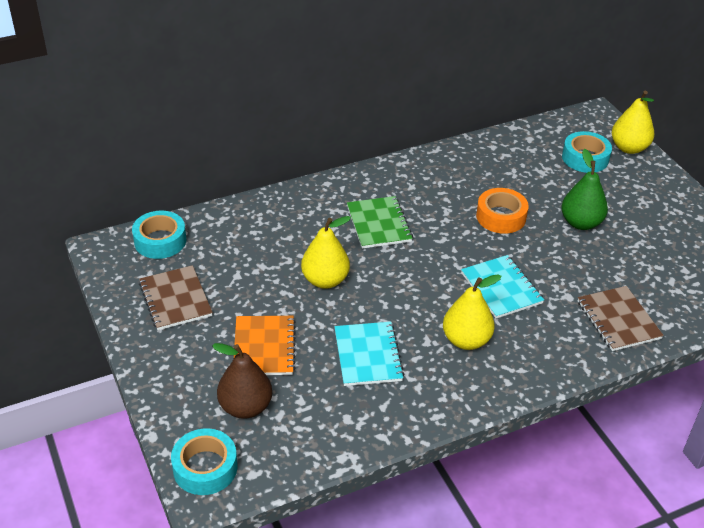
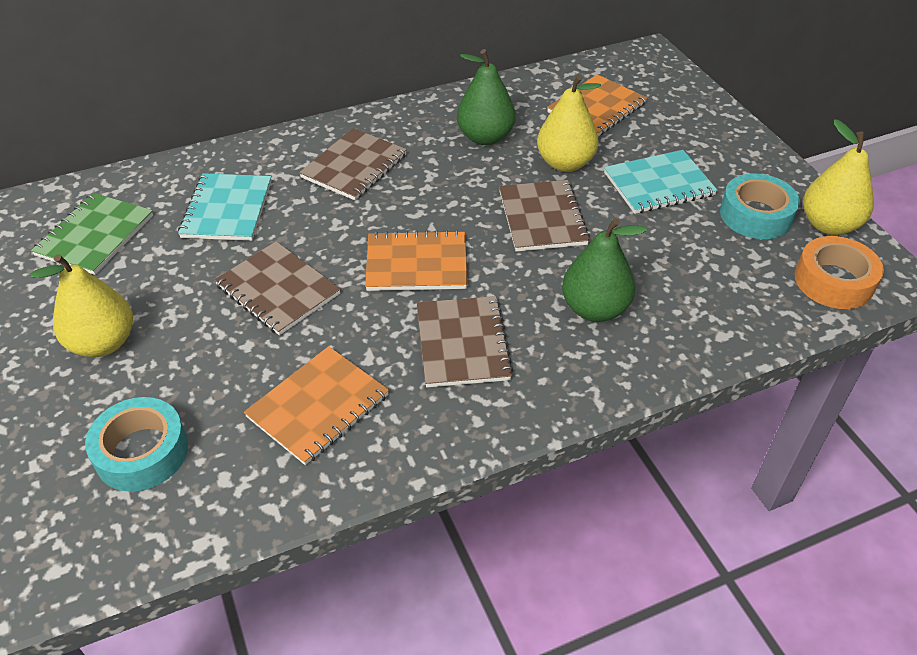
brown notebook: [139,265,213,330] [578,286,664,351] = 2 -> [214,241,341,335] [299,128,407,200] [416,296,514,387] [499,180,590,252] = 4
brown pear: [212,343,272,419] = 1 -> none = 0
green pear: [561,149,608,230] = 1 -> [457,49,516,145] [562,218,647,322] = 2
orange notebook: [234,316,296,375] = 1 -> [244,346,389,465] [365,230,468,291] [547,74,647,136] = 3
turquoise tape: [132,211,186,259] [171,428,238,495] [562,131,612,173] = 3 -> [85,397,188,492] [720,174,800,239] = 2

